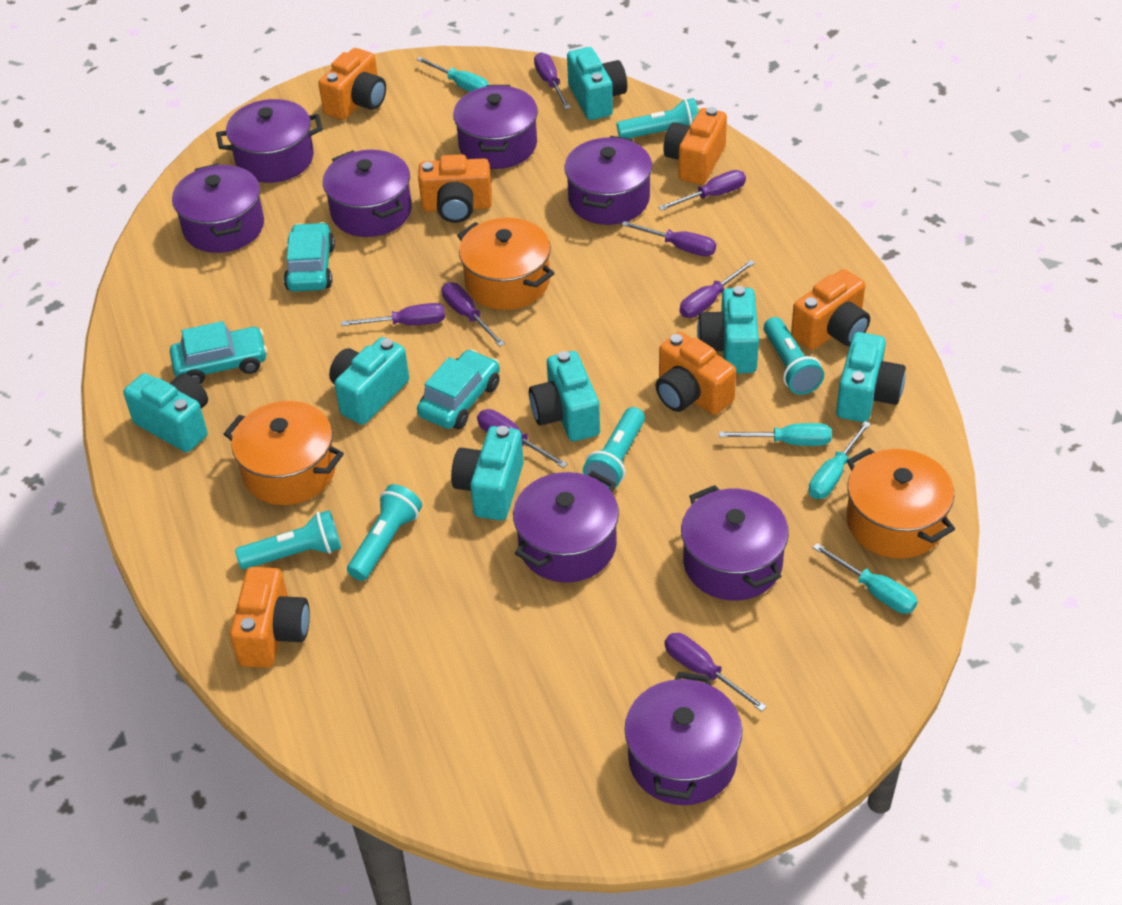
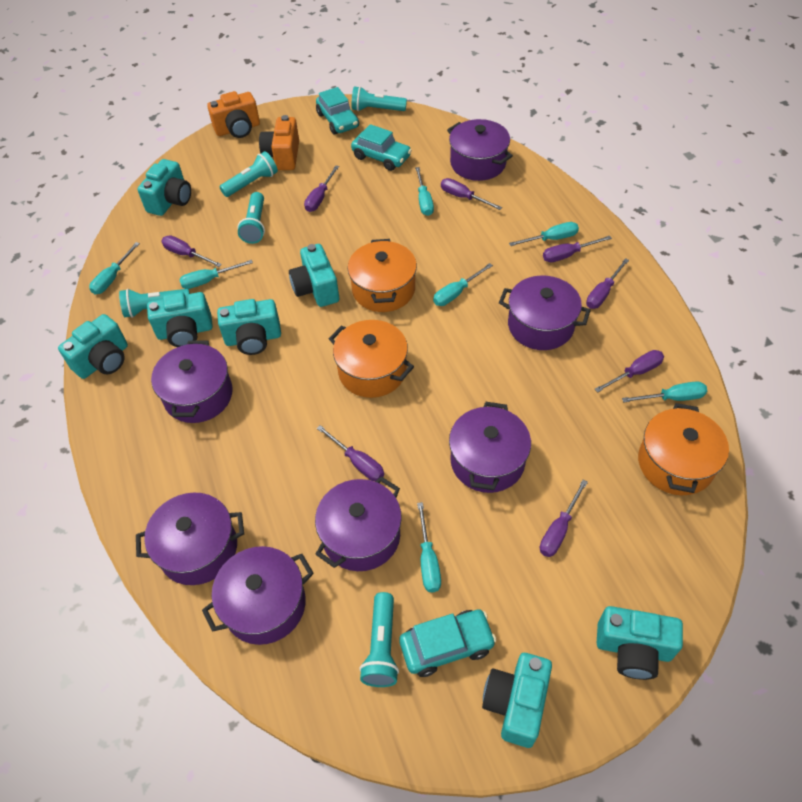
orange camera: [230,567,310,668] [318,48,386,120] [418,154,492,223] [655,332,736,415] [663,107,727,185] [791,269,870,350] = 6 -> [207,91,260,138] [259,115,299,170] = 2
purple pot: [172,163,264,253] [216,99,323,183] [323,150,412,237] [453,85,538,169] [513,471,619,583] [565,136,652,225] [624,672,742,805] [681,485,789,601] = 8 -> [136,492,244,585] [151,340,233,423] [202,546,314,645] [315,476,402,571] [447,119,513,181] [449,402,531,493] [499,276,591,350] = 7
turquoise screwdriver: [416,57,489,92] [719,423,832,446] [809,421,871,499] [813,543,918,614] = 4 -> [89,242,140,295] [179,260,253,289] [415,167,434,216] [417,502,441,592] [433,263,493,306] [509,222,579,246] [622,381,707,403] = 7

